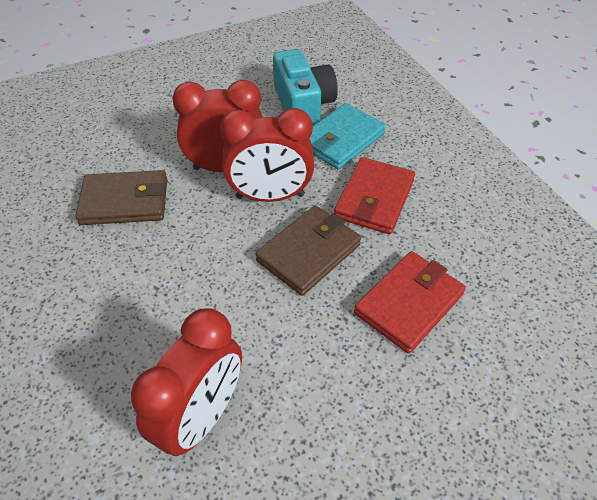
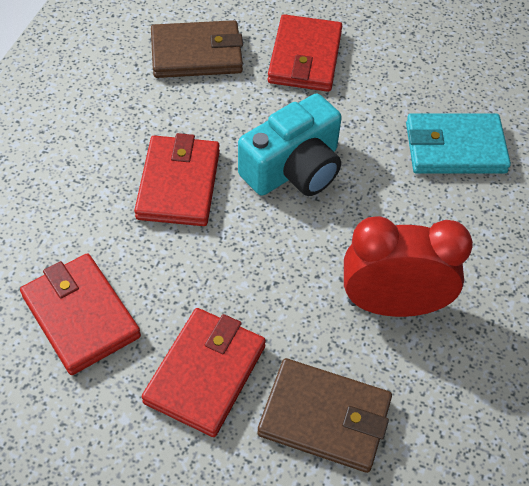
red clock: [131,308,242,456] [172,80,263,172] [220,108,314,202] = 3 -> [344,216,473,317] = 1
red wallet: [334,157,415,235] [354,251,466,354] = 2 -> [20,254,141,375] [134,133,220,226] [141,308,266,437] [268,14,342,92] = 4

